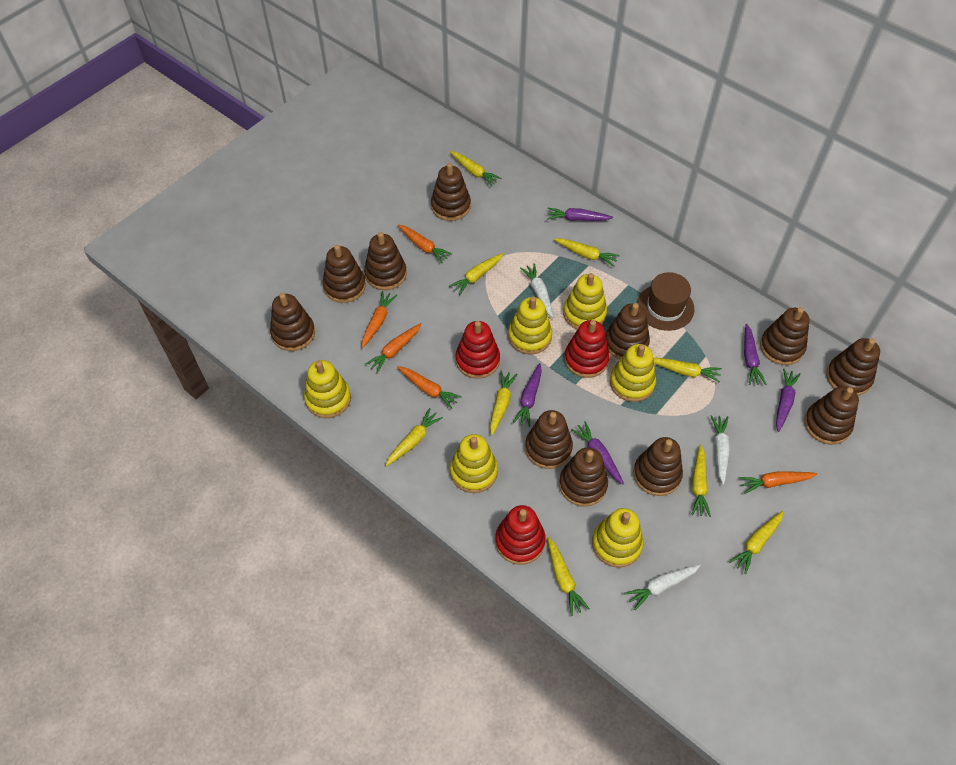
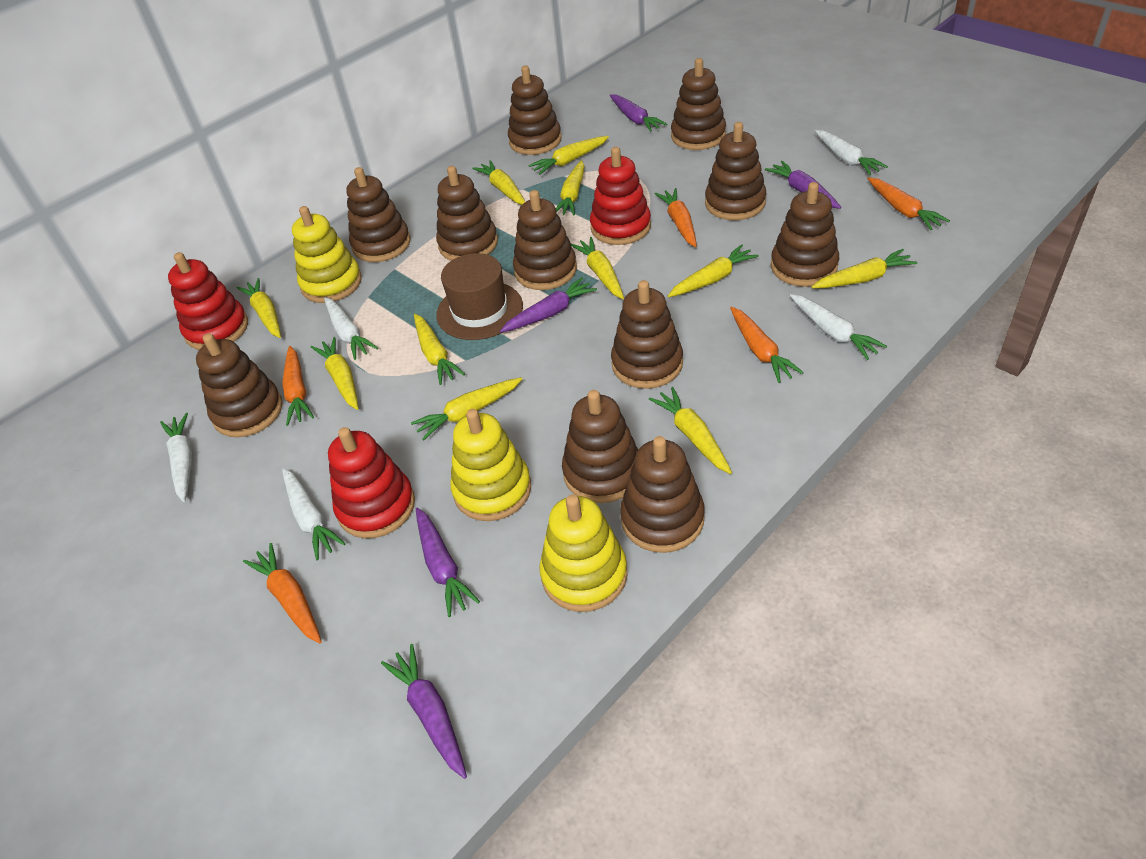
white carrot: [520,263,554,318] [624,564,701,610] [711,415,730,485] = 3 -> [160,413,192,502] [282,468,346,560] [324,297,378,360] [790,294,887,360] [815,130,888,175] = 5
yellow carrot: [385,408,443,466] [449,253,504,296] [450,151,501,187] [490,371,518,436] [547,537,589,616] [554,238,620,267] [653,357,722,382] [691,445,711,517] [729,511,784,574] = 9 -> [237,278,281,338] [311,337,359,410] [411,377,522,440] [414,314,465,385] [472,160,525,205] [528,136,609,175] [556,160,585,216] [571,237,624,299] [649,387,732,474] [668,244,759,297] [811,249,917,289] = 11
yellow stacking toy: [304,360,351,418] [450,434,498,493] [508,296,552,354] [563,273,607,330] [592,508,643,568] [610,344,656,402] = 6 -> [292,206,362,303] [450,409,531,521] [539,495,628,612] = 3

